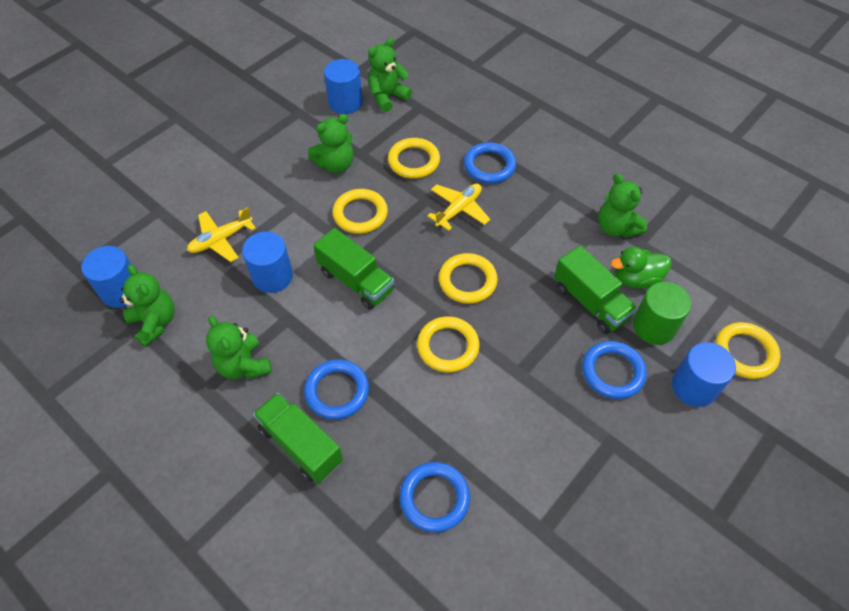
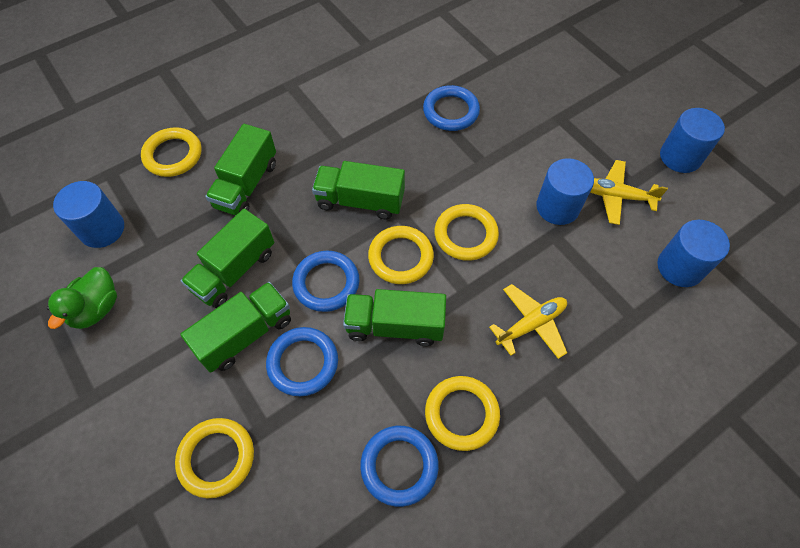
green cylinder: [633,282,691,345] = 1 -> none = 0
green teddy bear: [119,265,175,347] [206,316,272,379] [308,114,353,173] [368,38,412,112] [598,173,647,238] = 5 -> none = 0
green truck: [253,393,343,483] [313,228,394,310] [554,246,638,334] = 3 -> [180,282,291,373] [181,209,274,308] [205,124,276,215] [312,161,405,219] [343,289,446,346] = 5

